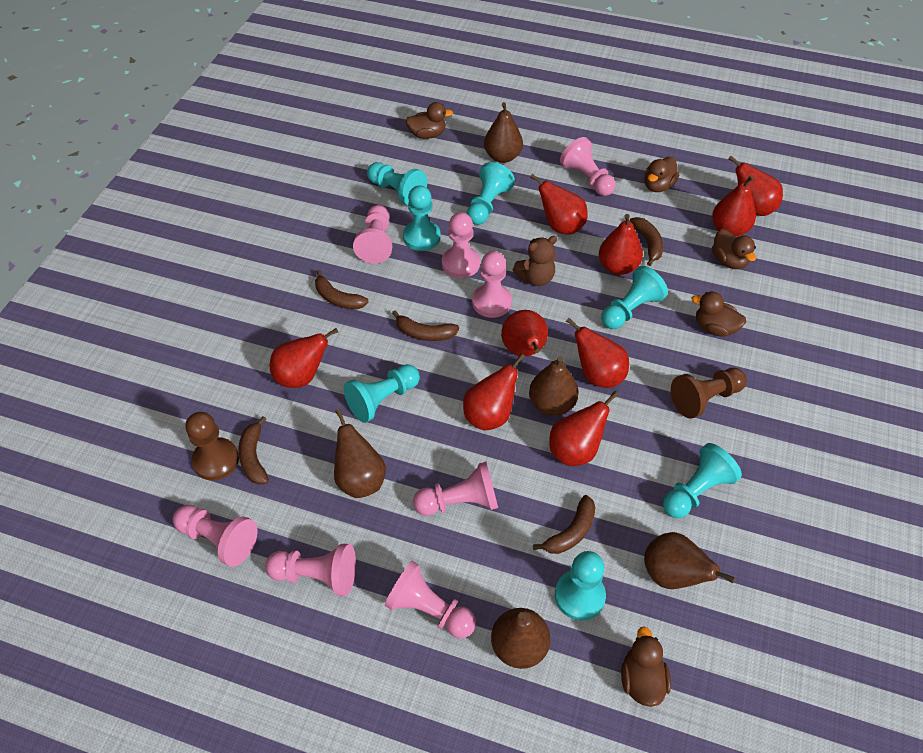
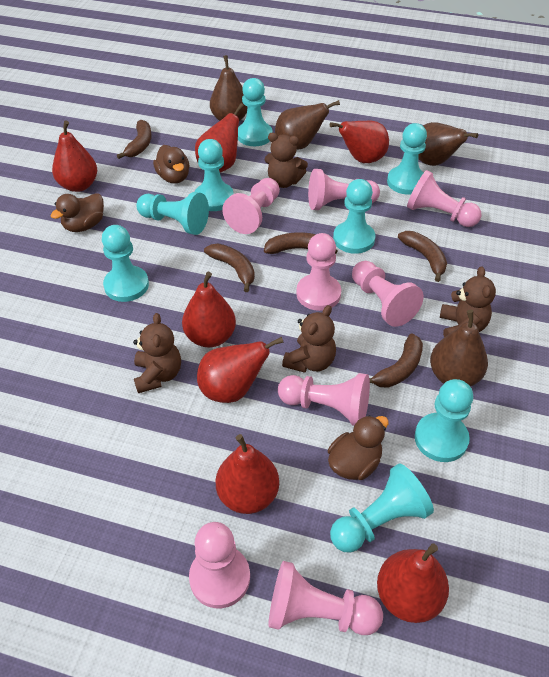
brown duck: [405,102,453,139] [621,626,671,707] [644,157,679,192] [692,292,746,337] [712,229,756,269] = 5 -> [50,193,104,232] [153,145,190,183] [328,415,389,480] = 3
brown pawn: [185,412,239,480] [671,368,747,418] = 2 -> none = 0
brown pear: [334,409,386,498] [484,102,523,163] [491,608,550,669] [529,356,579,416] [644,532,735,589] = 5 -> [210,55,248,121] [275,100,340,150] [418,122,478,166] [430,310,488,386] = 4
brown teddy bear: [513,236,557,286] = 1 -> [133,313,181,393] [265,133,308,188] [282,305,336,373] [440,266,496,337] = 4
red pear: [270,328,338,388] [463,353,525,431] [501,310,548,356] [530,174,588,234] [549,391,619,466] [566,318,629,388] [599,214,643,275] [712,175,756,236] [728,155,783,216] = 9 -> [52,121,97,192] [182,272,236,347] [195,103,244,173] [197,337,284,403] [216,434,279,514] [330,121,389,163] [377,543,449,623] = 7
turquoise pawn: [344,364,420,423] [367,162,427,205] [403,185,441,251] [467,162,515,225] [555,551,606,621] [601,266,668,329] [663,443,742,518] = 7 -> [102,225,149,302] [136,192,209,235] [195,139,234,211] [238,78,273,146] [330,463,434,553] [333,179,376,254] [387,123,427,195] [415,379,473,462] = 8

